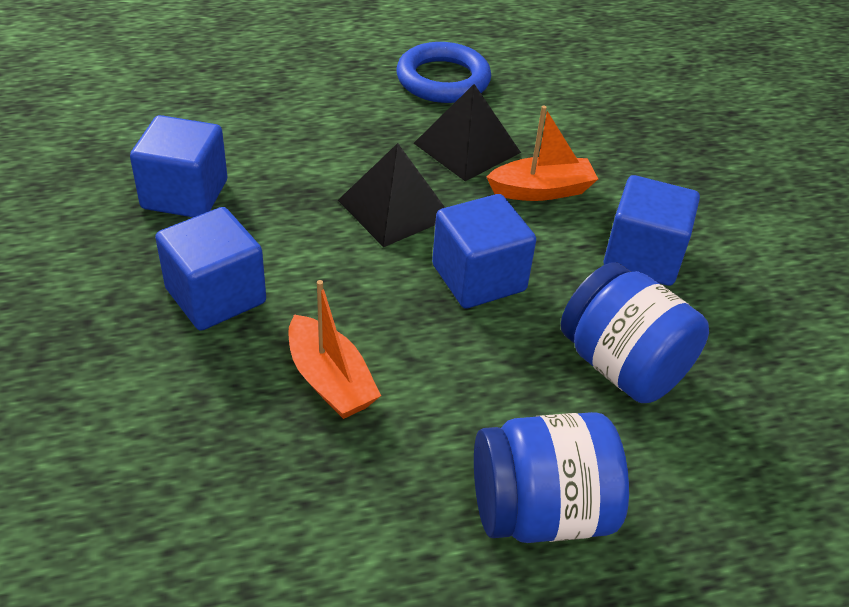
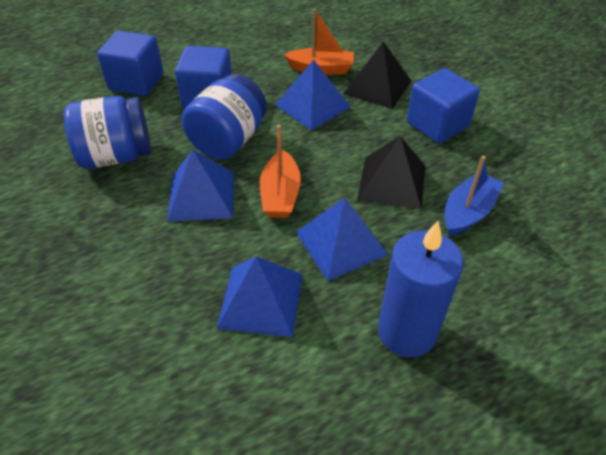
blue boat: none = 0 -> [444,156,504,236] = 1
blue candle: none = 0 -> [378,221,463,357] = 1
blue cube: [130,115,227,217] [155,207,266,331] [432,194,536,309] [603,175,700,286] = 4 -> [97,31,163,96] [175,46,232,108] [407,68,480,144] = 3
blue pyramid: none = 0 -> [167,149,234,222] [216,256,303,337] [275,60,351,131] [296,198,388,281] = 4
blue ring: [396,42,491,103] = 1 -> none = 0

